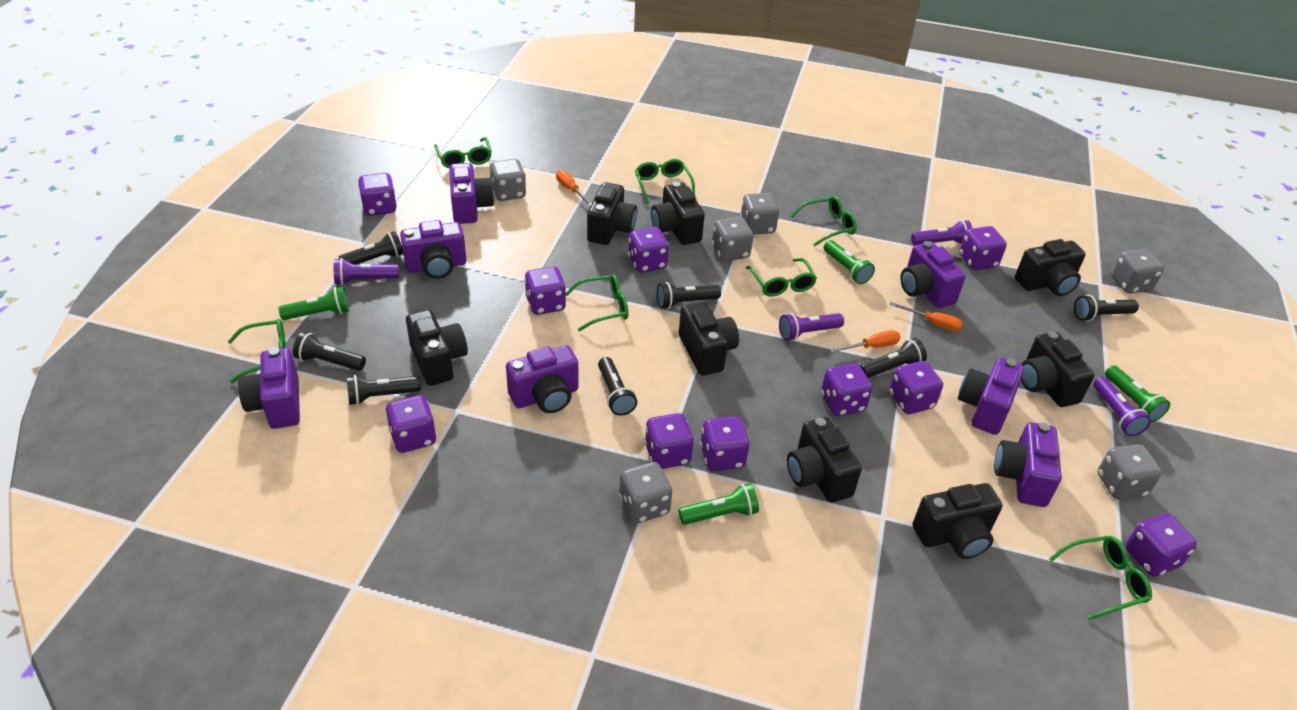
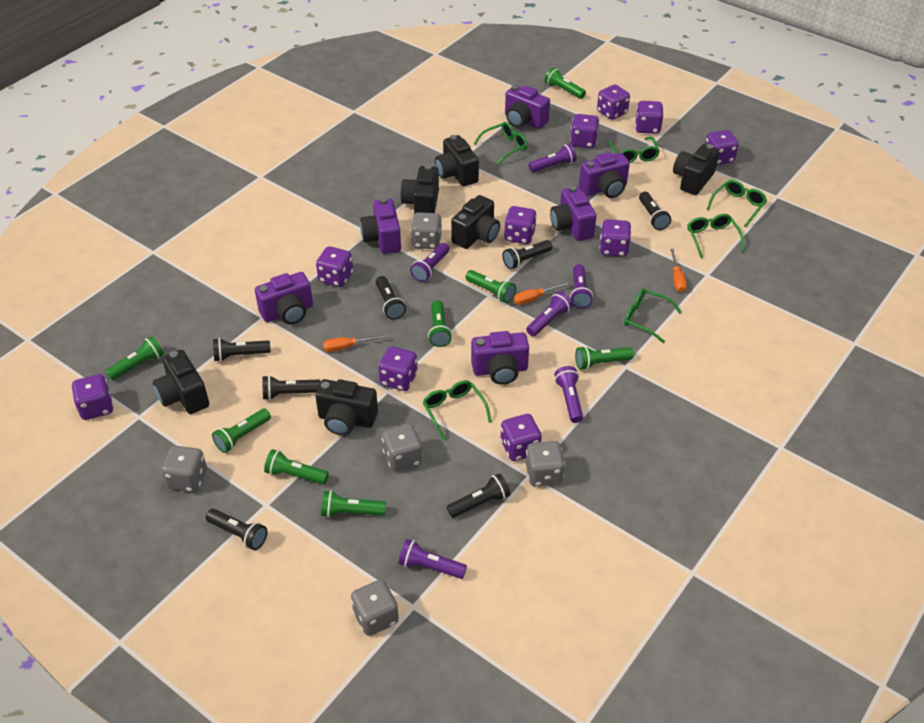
black camera: [406,310,468,386] [587,182,637,245] [651,182,705,245] [679,302,739,376] [787,417,862,502] [912,483,1003,559] [1015,239,1086,296] [1021,332,1095,407] = 8 -> [153,350,209,414] [315,379,378,436] [400,164,439,214] [435,135,479,186] [451,195,500,249] [673,144,719,195] = 6
green flashlight: [278,286,349,320] [678,483,759,525] [824,240,875,284] [1105,365,1170,422] = 4 -> [106,336,164,380] [212,409,271,453] [264,449,329,484] [321,490,386,518] [428,300,452,347] [465,270,516,303] [544,68,586,99] [575,346,634,370] = 8
green glasses: [228,319,286,383] [434,137,492,168] [566,274,629,332] [635,159,695,205] [746,258,817,297] [791,196,857,246] [1049,536,1152,620] = 7 -> [423,380,492,441] [474,122,527,165] [607,137,660,163] [624,289,682,343] [687,214,744,258] [707,180,767,227] = 6
grey dice: [489,159,526,201] [619,462,672,523] [712,217,753,261] [740,193,779,235] [1098,444,1162,500] [1111,249,1164,293] = 6 -> [161,446,207,492] [351,580,399,636] [382,424,423,472] [411,212,442,249] [526,441,565,486] = 5
purple camera: [238,347,300,429] [400,220,467,279] [449,163,495,224] [506,345,579,413] [900,241,966,308] [958,358,1024,435] [994,422,1062,507] = 7 -> [255,272,313,324] [360,198,401,254] [471,331,529,385] [505,85,550,129] [550,186,597,241] [579,152,630,198] = 6
purple flashlight: [334,258,399,285] [779,313,844,341] [911,220,972,245] [1093,377,1151,436] = 4 -> [398,539,467,579] [410,243,449,282] [526,291,573,336] [529,144,576,172] [554,366,583,423] [570,264,593,309] = 6

